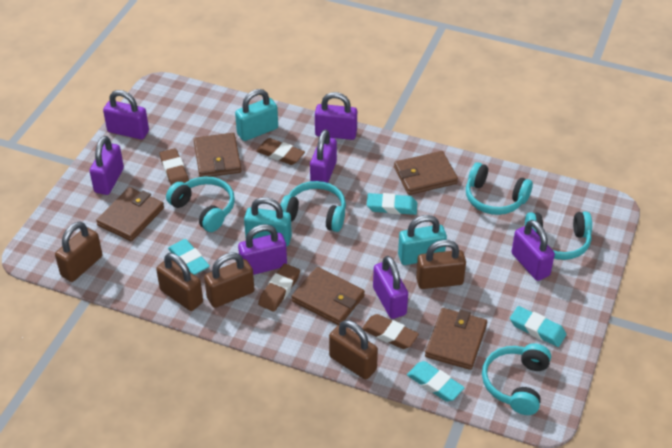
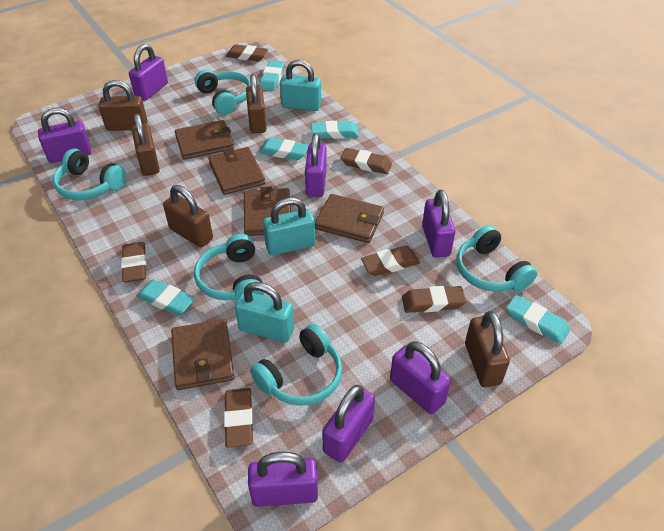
brown eraser: [160,148,189,185] [256,138,305,165] [258,263,300,311] [362,314,419,349] = 4 -> [121,242,147,282] [224,388,253,448] [226,44,268,61] [341,148,392,174] [361,246,420,276] [402,286,466,313] = 6
turquoise eraser: [168,239,210,275] [367,193,417,215] [407,361,465,402] [510,306,566,347] = 4 -> [137,279,195,315] [259,138,309,160] [260,60,284,91] [311,121,359,139] [507,295,570,344] = 5

